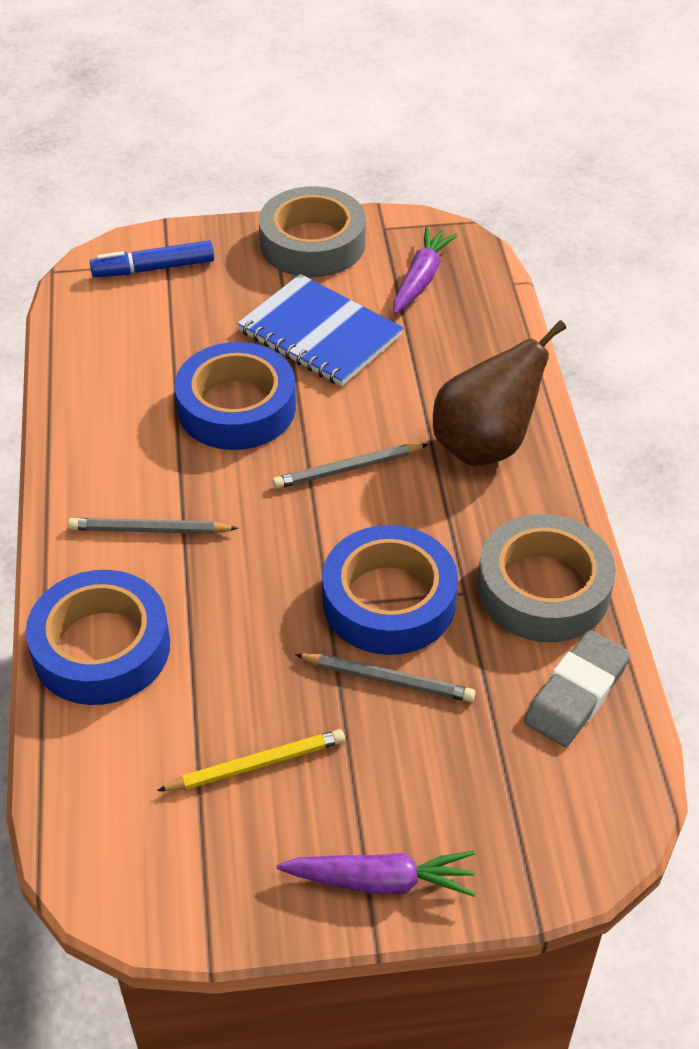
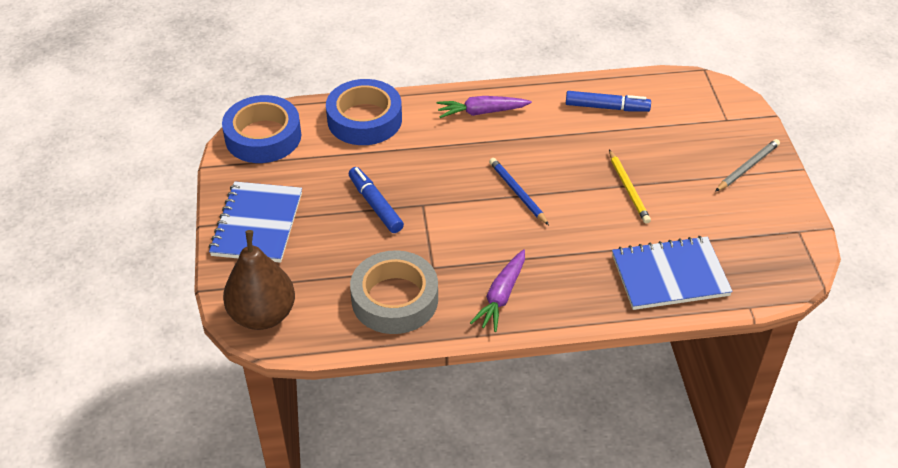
blue marker: [90,240,214,277] = 1 -> [349,167,404,233] [566,91,651,112] = 2
blue notebook: [237,274,403,386] = 1 -> [209,181,302,263] [612,236,733,310] = 2
blue pencil: none = 0 -> [489,158,549,225] = 1
blue tape: [26,570,170,705] [175,342,296,450] [322,525,458,655] = 3 -> [222,95,301,163] [326,79,402,145] = 2
grey eraser: [524,630,631,747] = 1 -> none = 0
grey pencil: [68,518,238,534] [273,444,428,489] [295,654,475,702] = 3 -> [715,139,780,192] = 1
grey tape: [259,186,366,277] [478,514,616,642] = 2 -> [350,250,438,334] = 1

